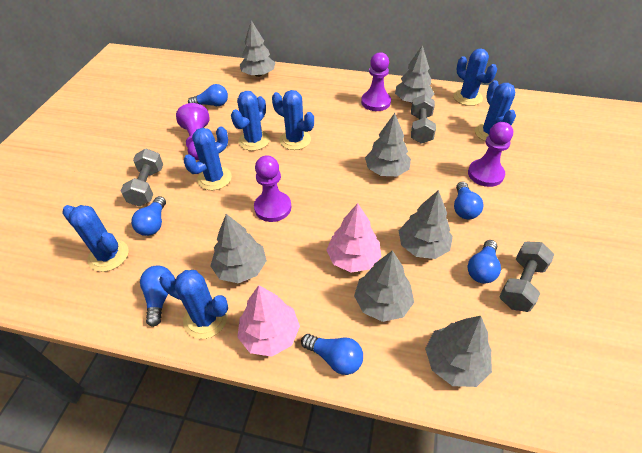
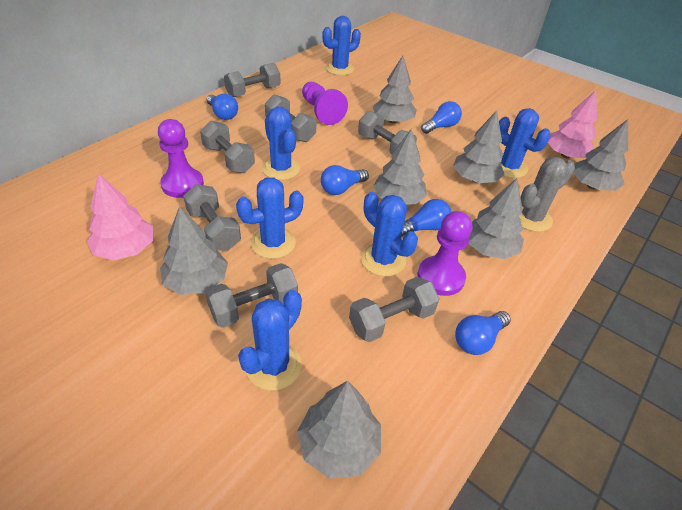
blue cactus: [62,205,129,272] [159,270,228,339] [184,126,232,190] [231,91,270,151] [272,90,314,150] [453,49,497,106] [475,80,516,141] = 7 -> [236,177,304,259] [238,290,302,391] [262,107,300,180] [322,16,361,75] [361,192,418,276] [499,108,550,178] = 6
blue light bulb: [131,196,166,236] [140,265,171,327] [188,84,228,106] [301,334,363,375] [454,181,483,219] [468,240,501,284] = 6 -> [207,94,238,120] [321,165,369,195] [401,199,452,237] [421,101,462,134] [455,311,511,355] = 5
grey cactus: none = 0 -> [519,157,575,232] = 1
grey dumbbell: [121,149,163,206] [411,94,436,144] [499,241,554,312] = 3 -> [183,184,241,251] [200,121,255,173] [205,263,298,328] [224,63,281,97] [265,94,316,142] [349,277,439,342] [358,111,417,154] = 7
purple pawn: [176,103,209,160] [254,155,291,222] [361,52,391,111] [468,122,513,187] = 4 -> [158,119,204,198] [302,82,348,125] [418,211,472,296] = 3

